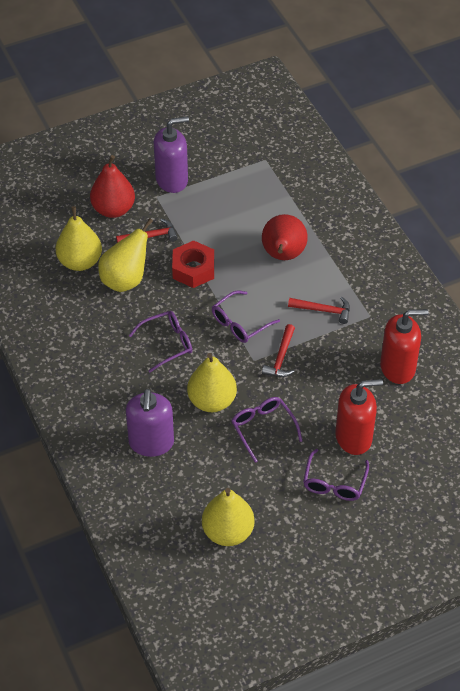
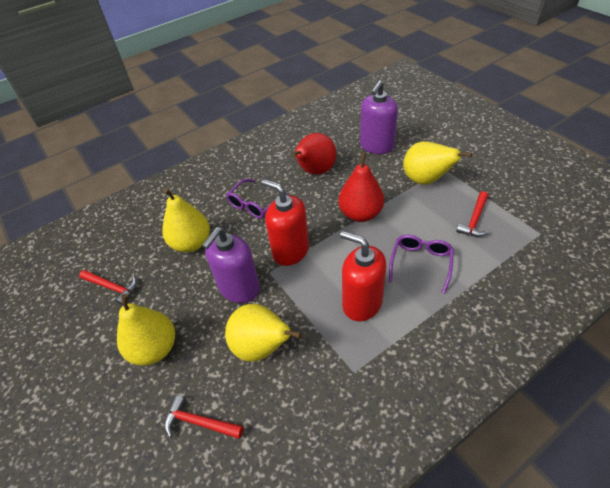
purple glasses: [129,311,192,372] [212,291,280,343] [232,397,303,463] [303,449,369,501] = 4 -> [226,179,288,219] [389,235,454,294] = 2
red nut: [172,240,214,288] = 1 -> none = 0

